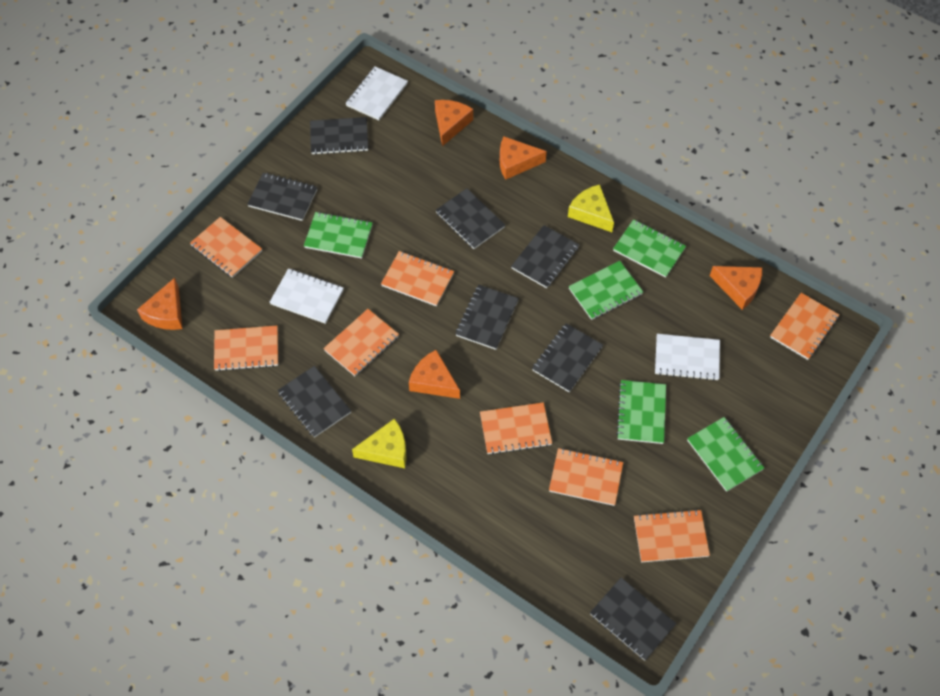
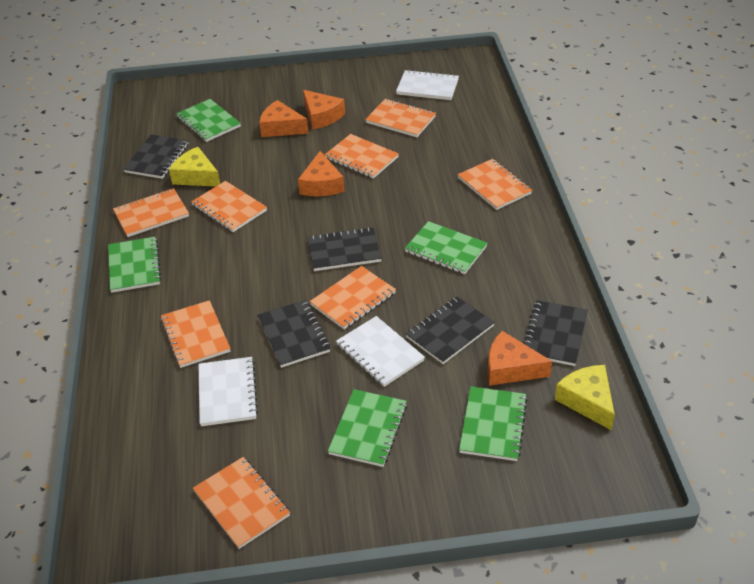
black notebook: [247,173,317,221] [277,366,351,438] [310,117,368,155] [436,188,505,249] [456,285,519,350] [511,225,579,288] [532,323,603,392] [590,578,676,661] = 8 -> [123,134,188,179] [257,300,330,368] [307,227,382,271] [406,297,495,364] [523,300,588,366] = 5
orange cheese: [137,278,182,330] [409,350,460,399] [435,100,473,146] [500,137,547,180] [710,266,762,310] = 5 -> [259,100,309,137] [298,151,345,196] [303,90,345,130] [488,331,552,386] = 4

